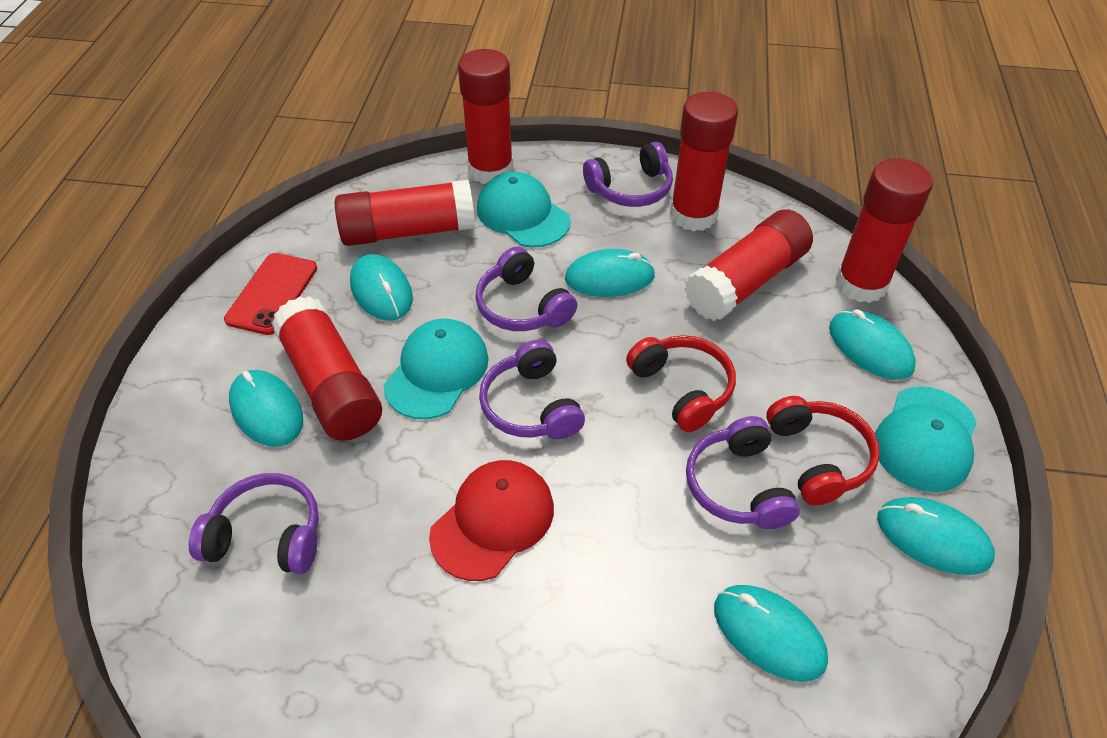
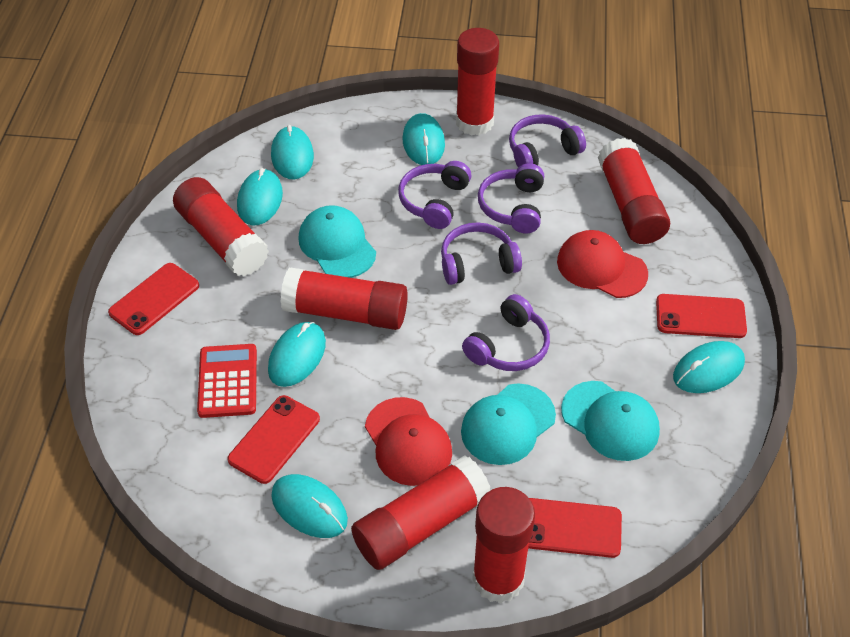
red calculator: none = 0 -> [197,344,257,418] = 1
red cap: [429,460,554,581] = 1 -> [365,397,452,486] [557,230,648,298] = 2
red headphones: [626,335,736,432] [766,396,880,505] = 2 -> none = 0
red phone: [224,253,317,335] = 1 -> [108,263,199,335] [227,395,320,484] [528,498,622,558] [656,294,747,338] = 4

